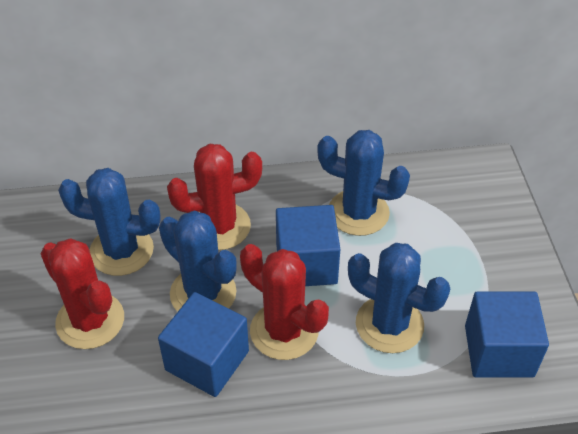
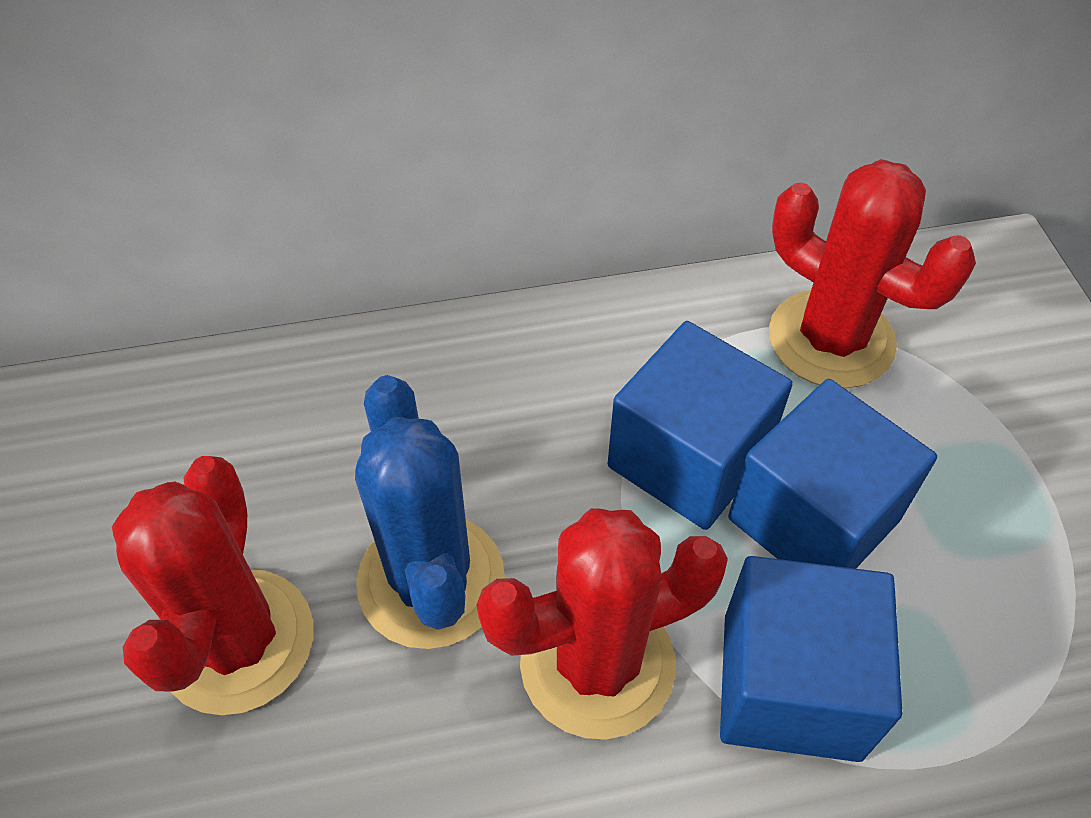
blue cactus: [58,168,161,276] [159,211,237,312] [317,130,410,236] [348,243,450,353] = 4 -> [355,375,505,649] = 1

